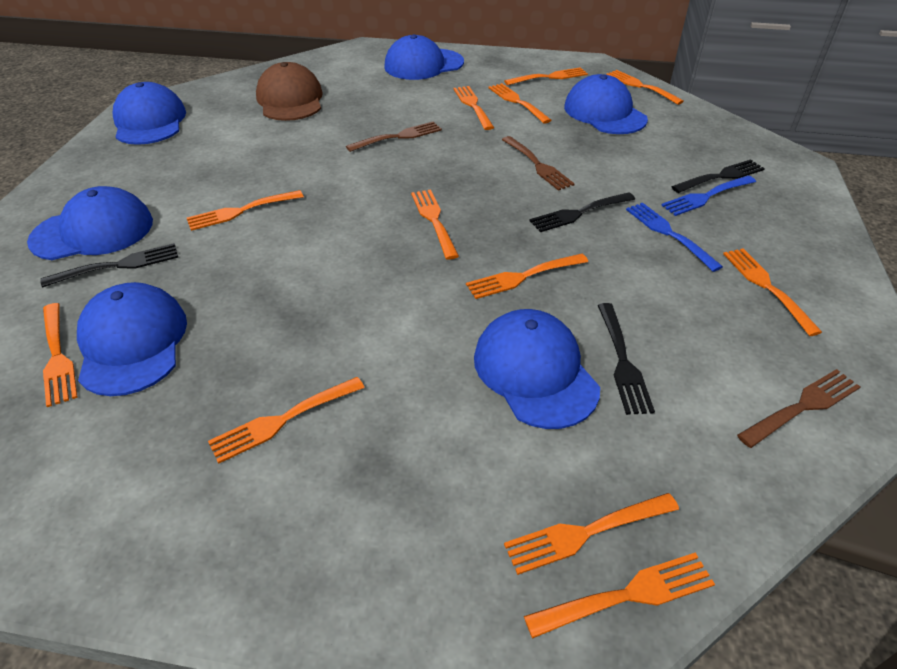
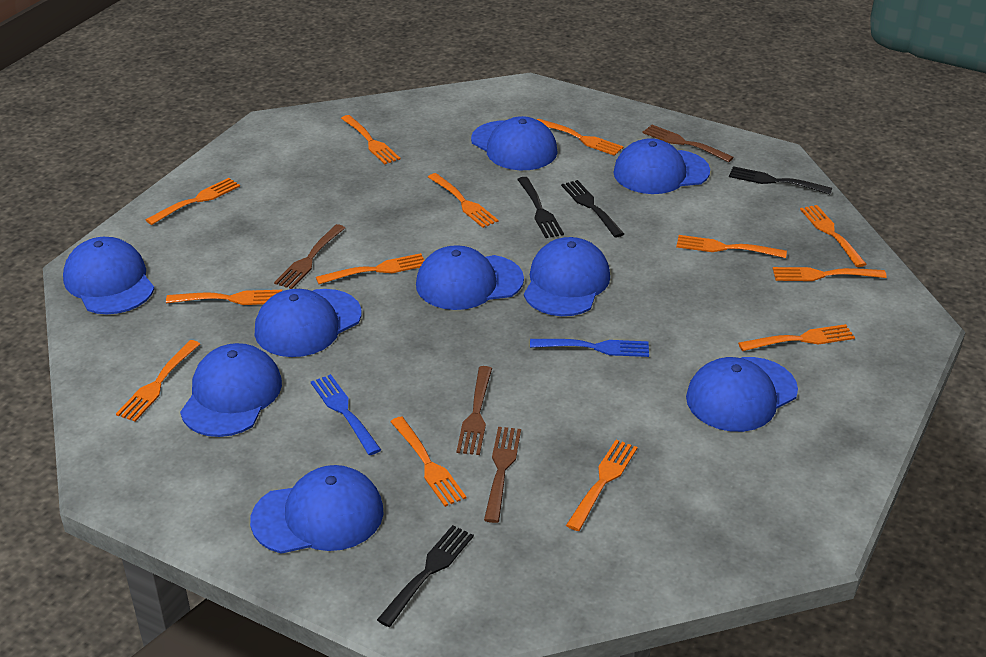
blue cap: [27,186,153,260] [77,282,187,396] [113,82,186,145] [384,34,464,80] [474,309,600,429] [564,74,648,134] = 6 -> [63,237,155,314] [180,343,282,437] [250,465,384,554] [255,289,361,357] [416,245,524,310] [471,116,558,170] [524,237,610,316] [613,138,710,194] [686,357,798,432] = 9
brown cap: [256,62,322,121] = 1 -> none = 0
brown fork: [346,121,442,152] [502,136,575,191] [737,369,860,448] = 3 -> [274,224,345,289] [456,366,492,455] [484,427,521,523] [642,125,734,162] = 4
orange fork: [43,303,78,407] [187,190,304,231] [208,377,365,464] [411,190,459,260] [454,86,494,130] [466,254,588,299] [488,83,551,123] [504,67,588,85] [504,493,679,575] [524,553,715,639] [606,70,684,105] [723,249,822,336] = 12 -> [116,340,200,422] [146,178,240,225] [166,290,282,305] [316,253,425,284] [341,115,400,164] [390,416,467,507] [428,173,499,228] [537,119,624,156] [566,440,638,531] [676,235,787,258] [738,324,855,351] [773,267,887,281] [800,205,867,267] = 13

